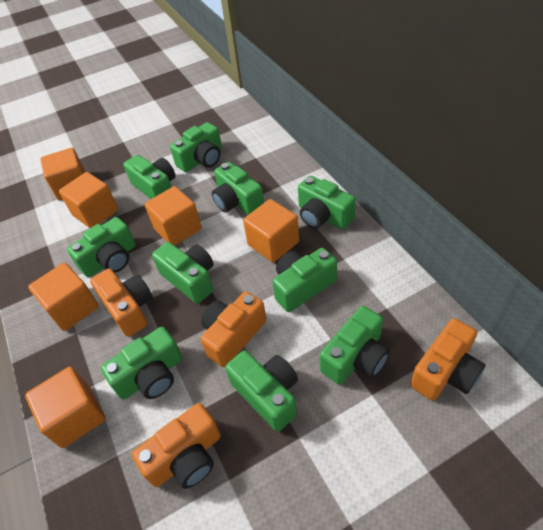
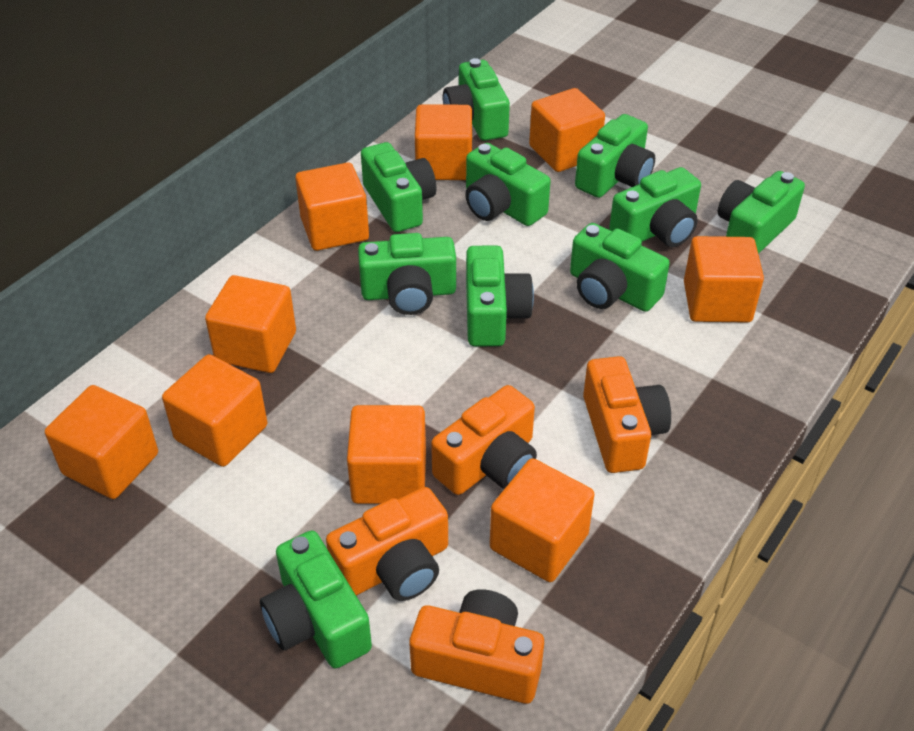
orange cube: [25,367,106,448] [28,263,99,331] [40,148,85,201] [59,172,118,228] [145,186,202,246] [243,199,299,263] = 6 -> [45,385,158,499] [162,354,267,467] [205,275,296,373] [295,163,369,251] [347,405,426,504] [415,104,472,180] [490,458,595,582] [529,88,605,172] [684,236,764,323] = 9

